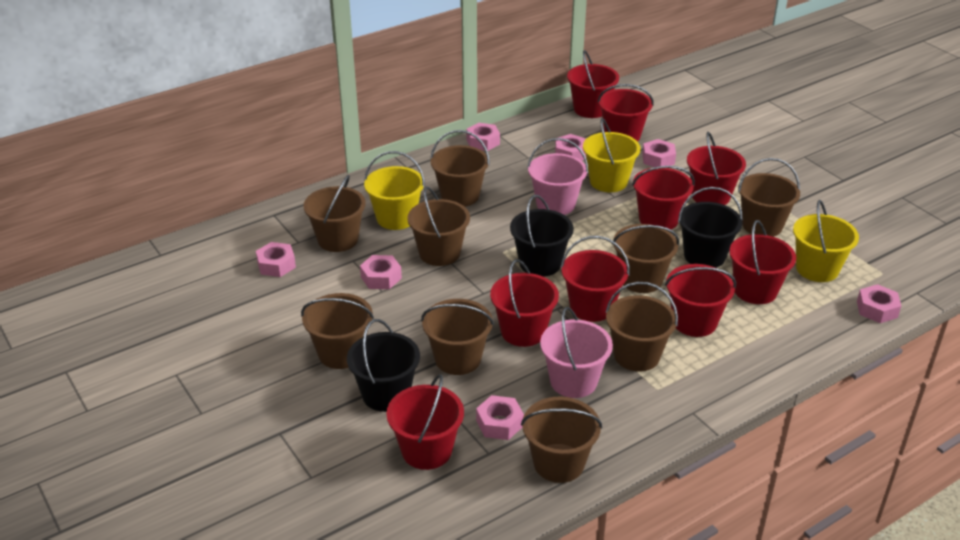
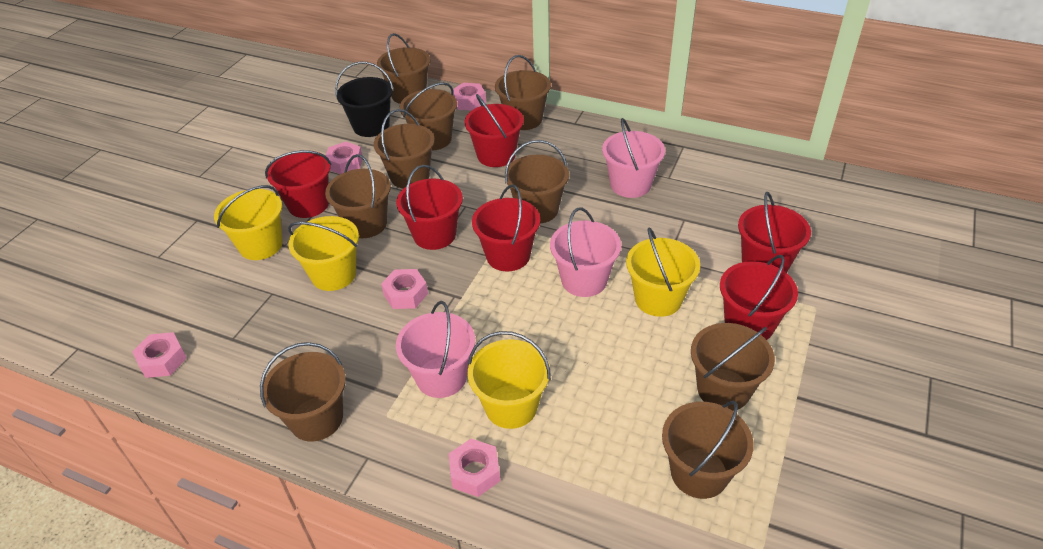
black bucket: [347,319,420,412] [510,195,574,277] [678,187,743,268] = 3 -> [335,62,394,137] = 1
pink bucket: [527,138,588,215] [540,307,613,398] = 2 -> [396,301,475,398] [550,208,621,297] [602,118,665,198] = 3
pink nut: [256,242,296,277] [360,255,402,289] [466,123,500,151] [476,395,524,440] [555,134,587,161] [642,139,676,167] [857,284,901,323] = 7 -> [132,332,187,378] [326,142,362,174] [381,269,428,309] [449,439,500,497] [453,83,486,111] = 5
red bucket: [386,374,464,470] [490,259,559,347] [561,236,630,322] [567,50,619,118] [597,84,654,142] [632,166,695,230] [665,264,736,337] [687,132,746,205] [729,220,796,304] = 9 -> [265,150,331,218] [396,165,463,250] [464,94,524,167] [472,185,540,271] [720,255,798,340] [738,192,811,273] = 6
yellow bucket: [364,151,425,230] [583,118,640,192] [793,200,859,282] = 3 -> [214,185,283,260] [288,216,359,291] [468,331,551,429] [626,227,700,317] = 4

